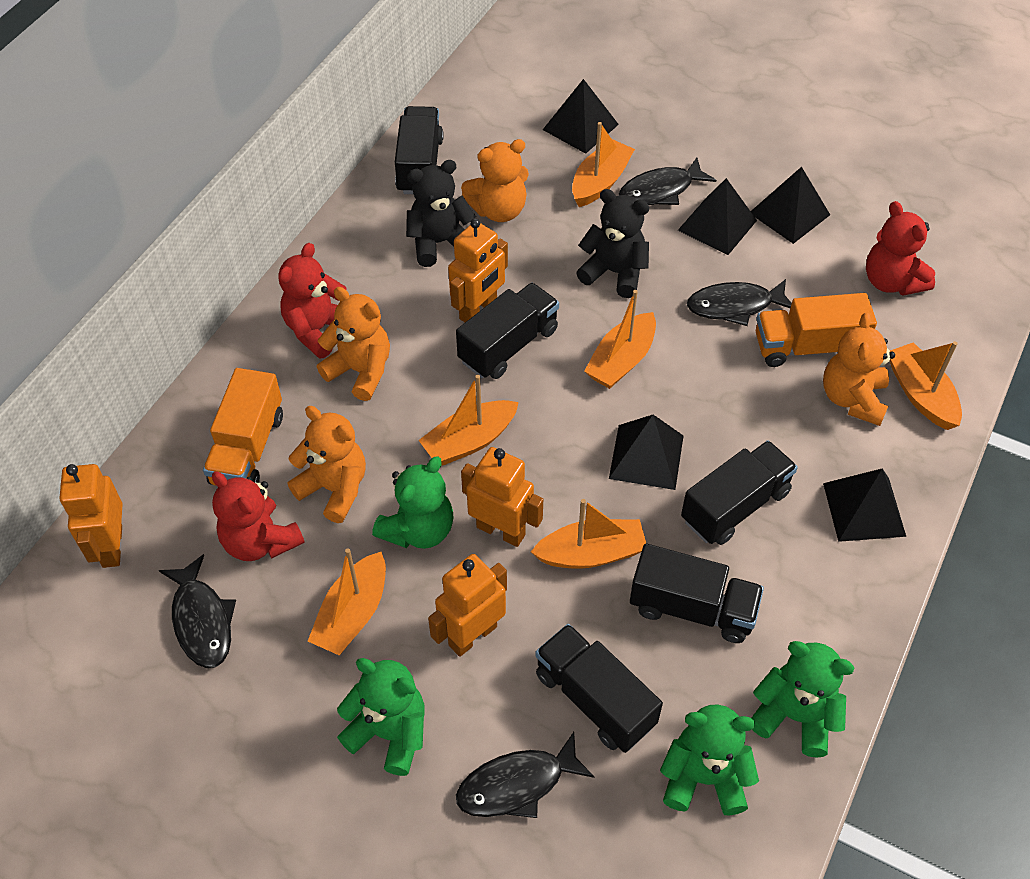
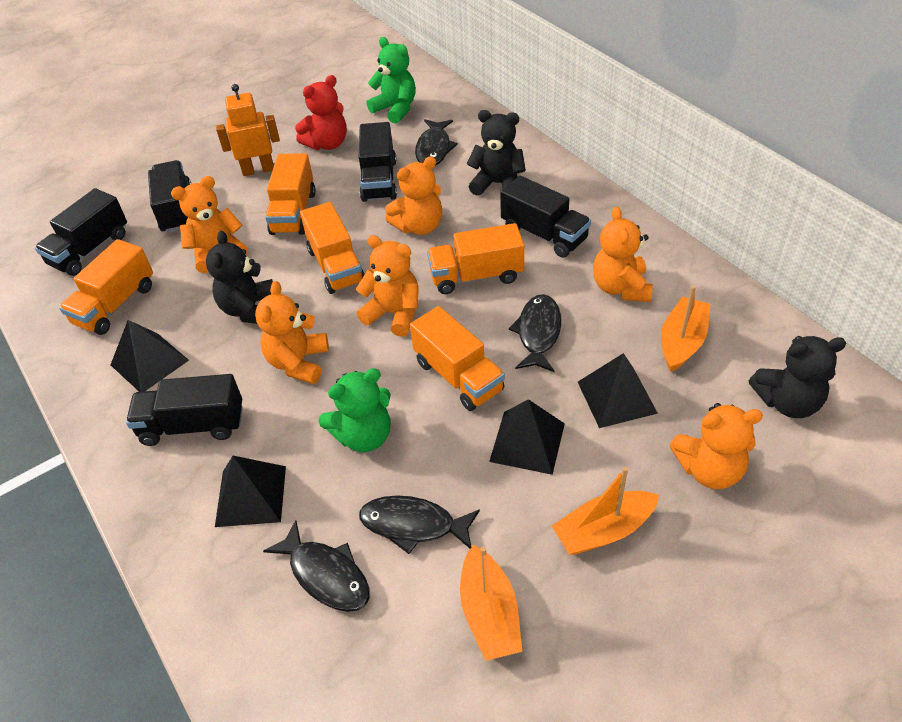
black pyramid: [543,79,619,154] [609,415,683,490] [678,178,757,255] [751,167,830,244] [823,469,906,542] = 5 -> [111,320,189,392] [215,456,286,527] [489,399,565,475] [578,353,658,428] = 4
black teddy bear: [406,160,476,267] [576,189,649,298] = 2 -> [206,231,273,324] [467,110,526,196] [749,336,846,418] = 3
green teddy bear: [337,658,425,776] [372,456,454,549] [660,704,759,816] [751,641,854,758] = 4 -> [318,368,391,452] [366,37,416,124] = 2
orange boat: [308,548,386,655] [419,375,519,466] [531,499,646,569] [572,122,635,207] [584,290,656,389] [890,341,962,430] = 6 -> [460,545,522,661] [552,467,659,555] [661,286,710,372] = 3
orange robot: [59,464,123,568] [428,554,507,657] [448,218,508,322] [461,447,543,547] = 4 -> [216,84,280,176] = 1
orange teddy bear: [287,406,366,523] [317,287,390,401] [461,139,529,222] [823,313,895,426] = 4 -> [171,176,248,273] [255,281,329,384] [356,235,419,337] [385,156,442,235] [593,207,653,302] [670,403,763,489] = 6
orange truck: [203,368,283,485] [756,293,877,367] = 2 -> [59,239,153,335] [265,153,316,235] [300,202,365,294] [410,306,505,411] [427,223,524,294] = 5
red teddy bear: [212,471,305,561] [279,243,347,359] [866,201,935,296] = 3 -> [295,75,347,150] = 1

